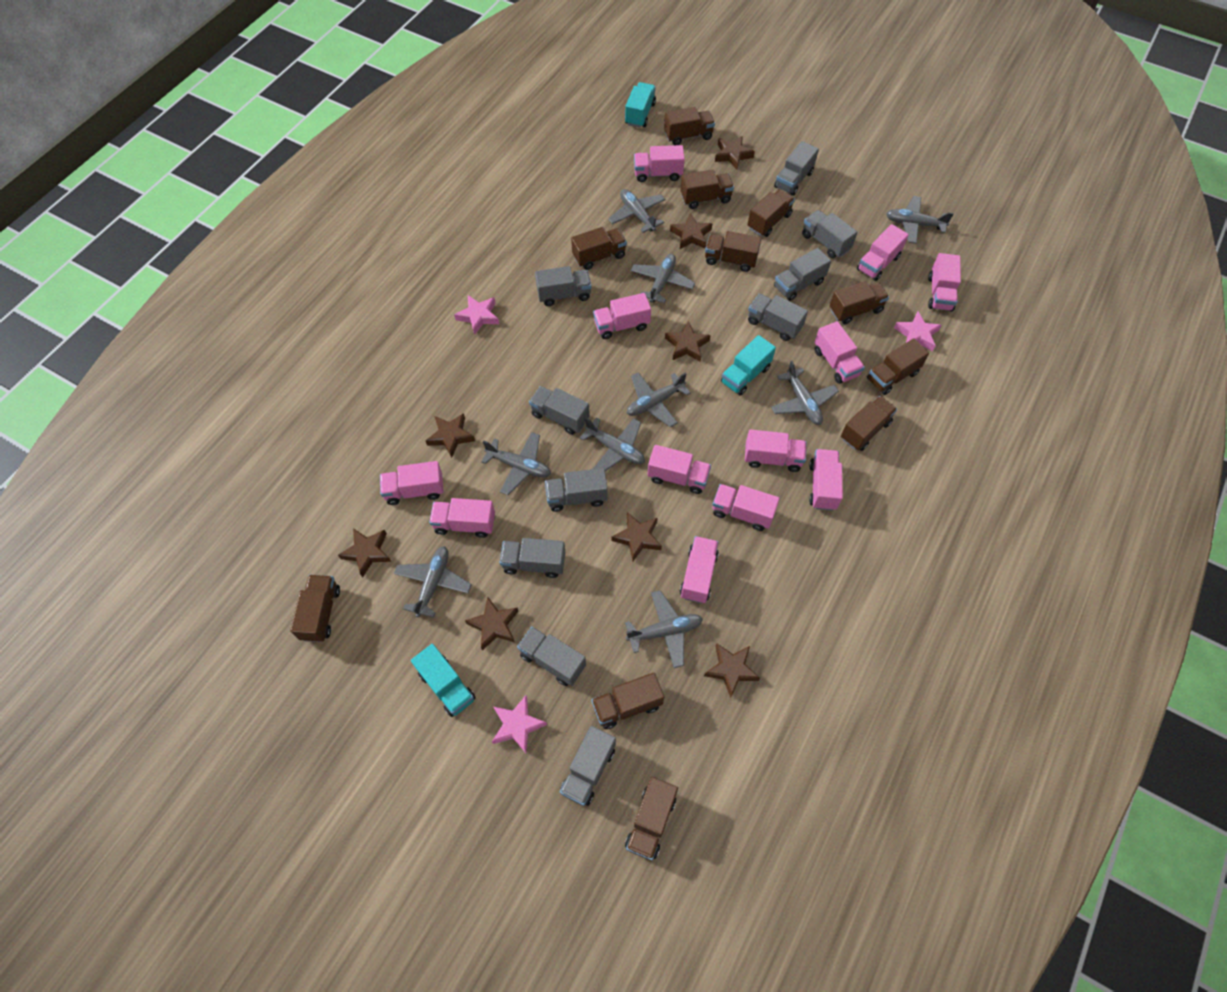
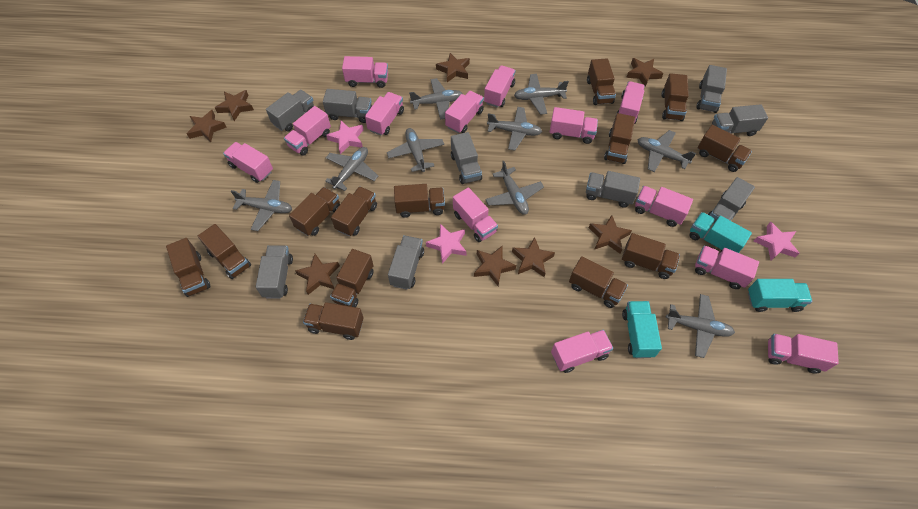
brown truck: [290,575,340,642] [571,227,627,270] [591,673,664,729] [625,777,678,860] [664,107,715,145] [680,170,734,209] [705,231,761,272] [747,189,795,237] [830,281,889,324] [841,396,897,451] [867,338,929,395] = 11 -> [166,238,210,297] [198,224,251,279] [289,187,340,236] [303,302,364,340] [330,249,374,307] [331,186,377,236] [394,184,445,218] [569,256,628,308] [587,58,616,105] [604,113,635,164] [622,233,680,279] [661,73,689,121] [698,125,752,172] = 13
grey truck: [499,538,565,578] [517,627,586,686] [529,386,590,435] [535,266,591,306] [545,468,608,512] [560,726,616,806] [748,294,808,341] [774,141,819,196] [774,248,831,301] [802,210,858,258] = 10 -> [256,245,293,299] [266,90,314,131] [323,89,372,123] [388,235,424,289] [451,132,482,184] [586,171,640,208] [696,65,727,113] [708,177,755,224] [712,104,768,136] = 9
pink truck: [380,461,444,505] [429,498,495,538] [593,293,651,339] [634,145,685,182] [647,445,711,494] [680,536,719,603] [712,484,780,531] [745,429,806,472] [809,449,843,511] [814,321,865,384] [857,224,909,281] [928,253,961,312] = 12 -> [223,142,273,183] [284,106,331,156] [342,56,388,88] [365,92,404,136] [445,91,484,133] [453,187,498,242] [484,65,516,108] [550,107,598,144] [551,330,613,373] [616,81,645,124] [635,186,693,227] [695,246,759,289] [768,334,839,374] = 13

